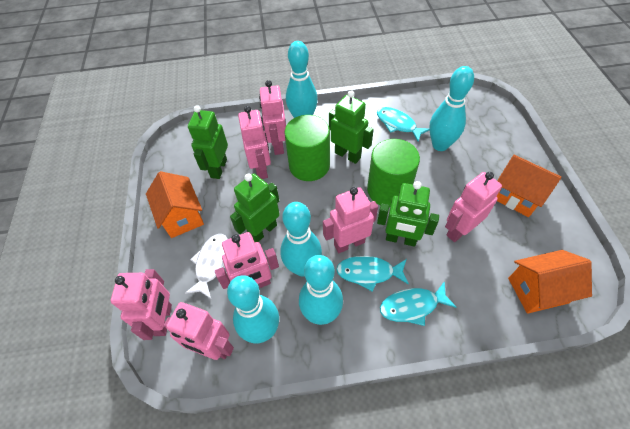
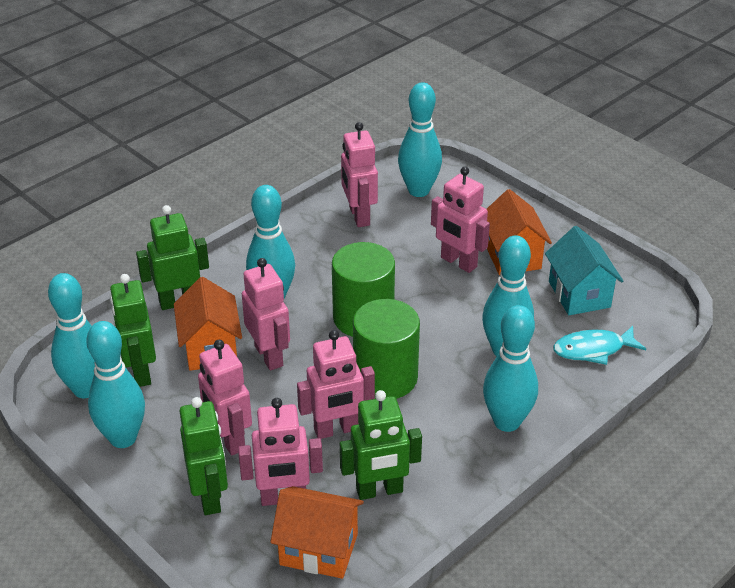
pink robot: [111,269,172,340] [163,302,234,360] [215,232,279,289] [238,106,271,179] [259,80,286,155] [323,187,378,253] [445,172,502,242] = 7 -> [198,340,252,456] [238,398,323,506] [242,258,290,370] [297,330,375,439] [341,122,378,227] [431,167,490,273] = 6
turquoise bowling pin: [227,275,279,343] [280,202,322,277] [286,41,318,118] [299,255,343,325] [429,66,474,151] = 5 -> [48,273,95,398] [86,321,145,448] [246,185,295,299] [398,82,442,197] [482,235,534,356] [483,305,538,432] = 6
turquoise fish: [336,256,409,292] [377,107,429,141] [380,281,456,326] = 3 -> [553,326,646,365] = 1
turquoise house: none = 0 -> [545,226,623,315] = 1
white fish: [185,234,228,299] = 1 -> none = 0

